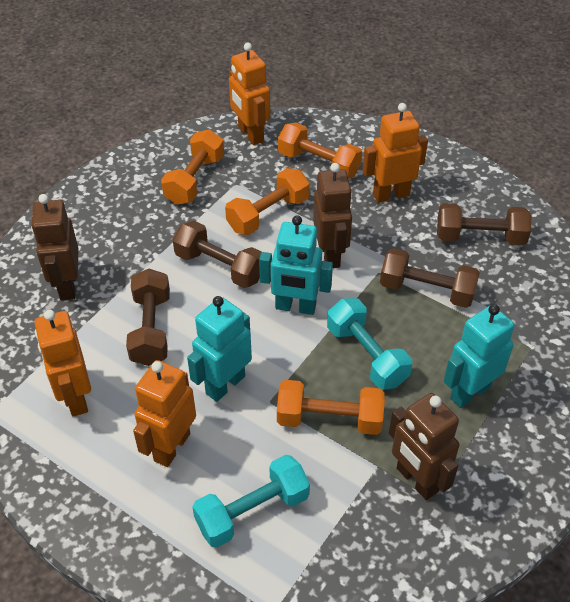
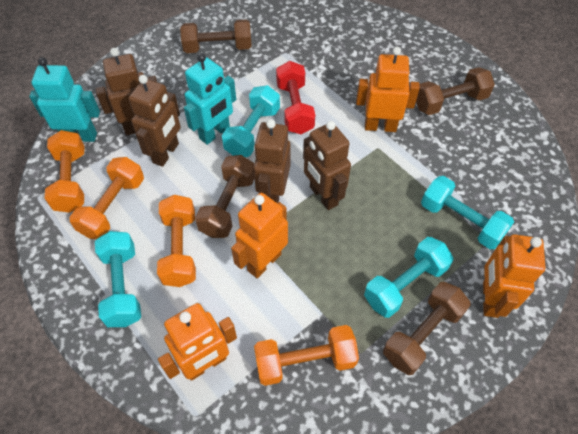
brown robot: [31,194,79,300] [313,163,352,268] [389,393,460,500] = 3 -> [96,48,157,135] [129,75,181,167] [254,119,290,203] [303,121,351,210] = 4
red dumbbell: none = 0 -> [276,61,315,134] = 1
turquoise dumbbell: [192,455,310,548] [327,298,412,390] = 2 -> [95,231,141,327] [222,85,280,157] [364,237,454,318] [421,176,514,249] = 4
turquoise robot: [187,296,252,402] [259,216,333,315] [444,304,514,408] = 3 -> [29,57,100,142] [184,53,236,145] = 2

